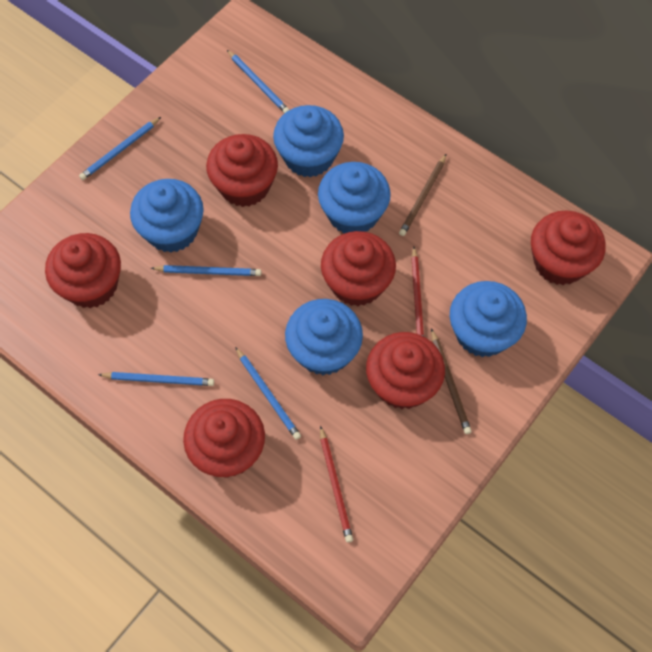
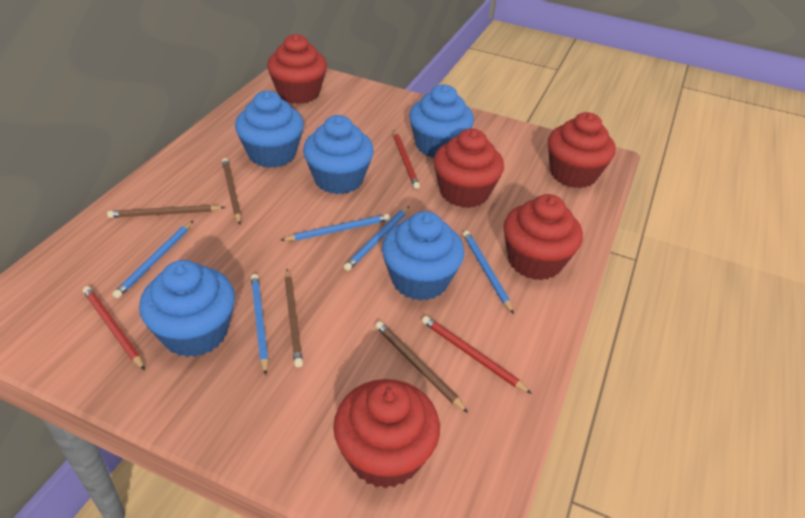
brown pencil: [399,154,446,236] [431,328,472,434] = 2 -> [107,205,226,218] [222,158,241,225] [284,269,303,367] [375,321,468,413] = 4
red cupcake: [45,233,121,308] [183,399,265,478] [206,134,278,207] [321,231,396,306] [366,332,445,409] [531,210,606,285] = 6 -> [267,34,327,104] [333,379,440,489] [434,129,504,208] [503,194,583,280] [548,112,616,188] = 5
red pencil: [320,426,353,543] [411,247,424,337] = 2 -> [83,286,145,370] [393,130,420,189] [422,316,532,394] = 3

